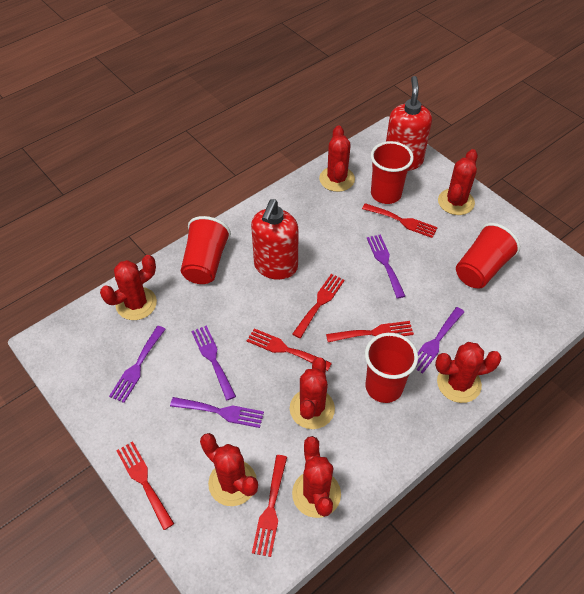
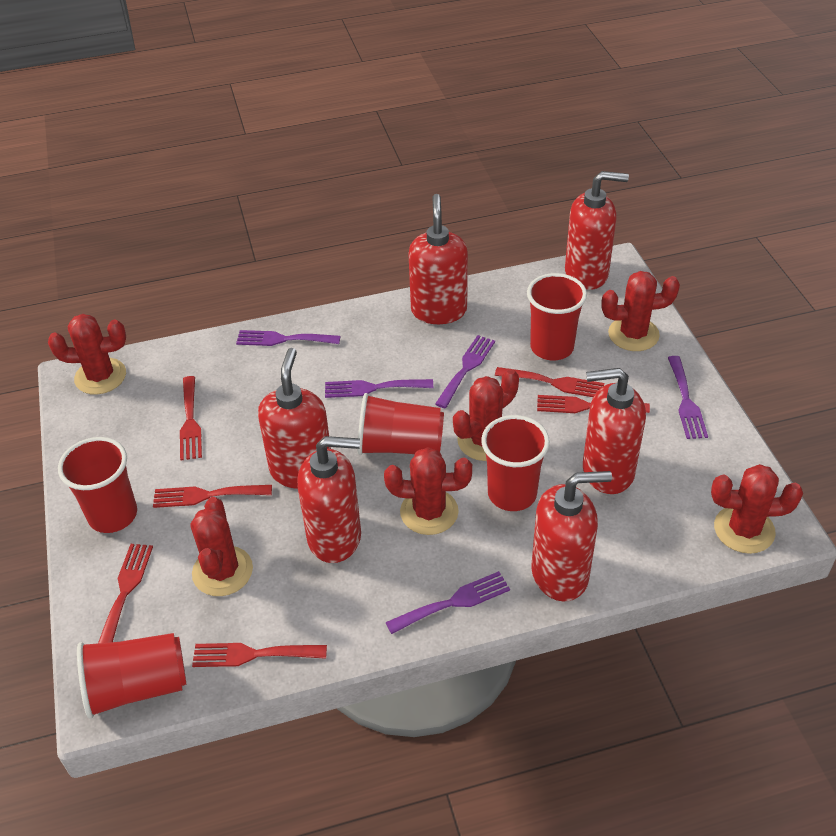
red cactus: [100,255,157,320] [200,433,258,506] [290,357,335,429] [292,436,341,518] [319,126,355,192] [435,342,502,403] [438,149,478,215] = 7 -> [48,314,126,395] [191,497,253,596] [384,447,472,535] [453,369,519,461] [601,271,680,351] [711,464,803,554] = 6
red cup: [181,216,231,284] [365,333,418,403] [370,141,414,204] [456,223,520,288] = 4 -> [58,437,137,533] [77,633,186,719] [357,393,444,455] [481,415,550,511] [527,273,587,360] = 5
red soap dispenser: [251,199,299,280] [386,76,432,171] = 2 -> [258,348,331,489] [297,436,361,563] [408,194,468,324] [531,471,612,601] [565,171,629,290] [583,368,646,494] = 6

